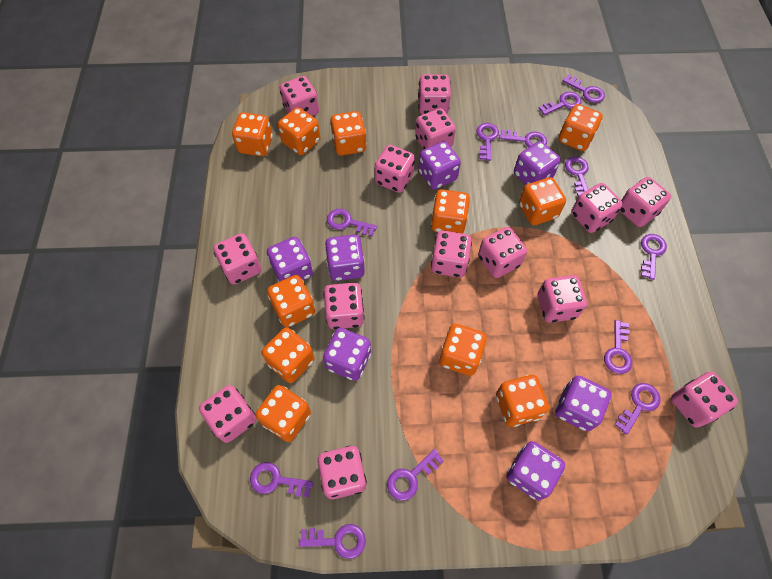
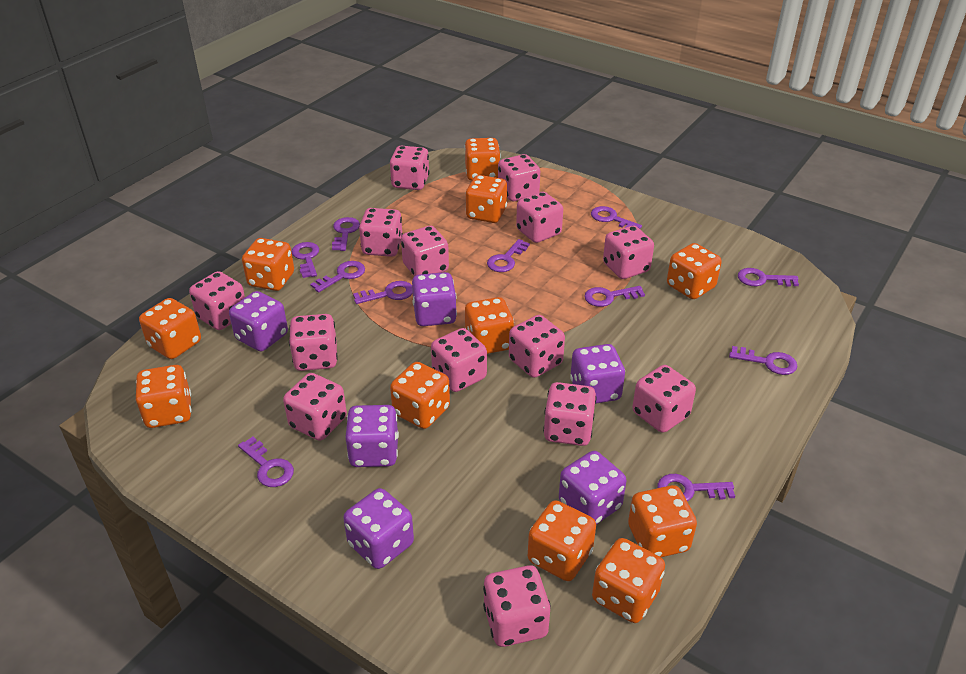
purple dice: [267,237,313,282] [323,328,371,381] [325,234,365,281] [418,141,461,190] [506,441,565,501] [514,141,561,185] [555,376,611,431] = 7 -> [229,291,288,352] [343,488,414,569] [345,405,399,467] [412,272,457,326] [559,451,627,525] [570,344,625,404] = 6
purple key: [250,462,313,497] [299,524,366,559] [327,209,377,236] [387,449,444,501] [476,123,499,161] [499,129,547,147] [539,92,582,115] [563,75,605,103] [565,156,589,197] [604,320,632,374] [615,383,661,435] [641,234,667,280] = 12 -> [238,437,294,487] [291,242,319,278] [310,261,365,292] [332,217,360,251] [353,281,413,304] [487,239,530,272] [584,286,645,307] [591,206,642,229] [657,474,735,501] [729,346,798,375] [738,268,799,286] = 11

